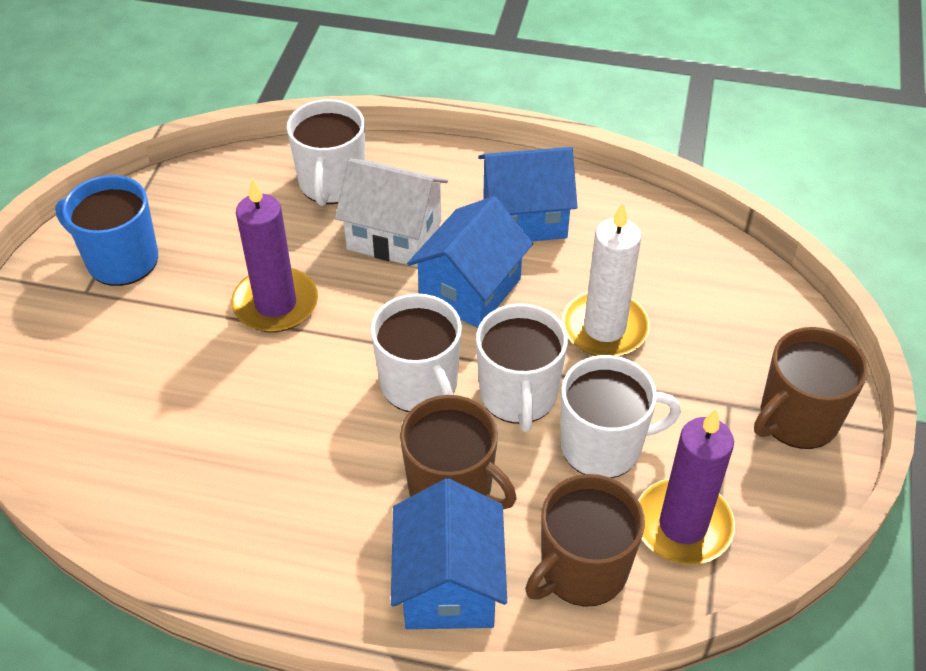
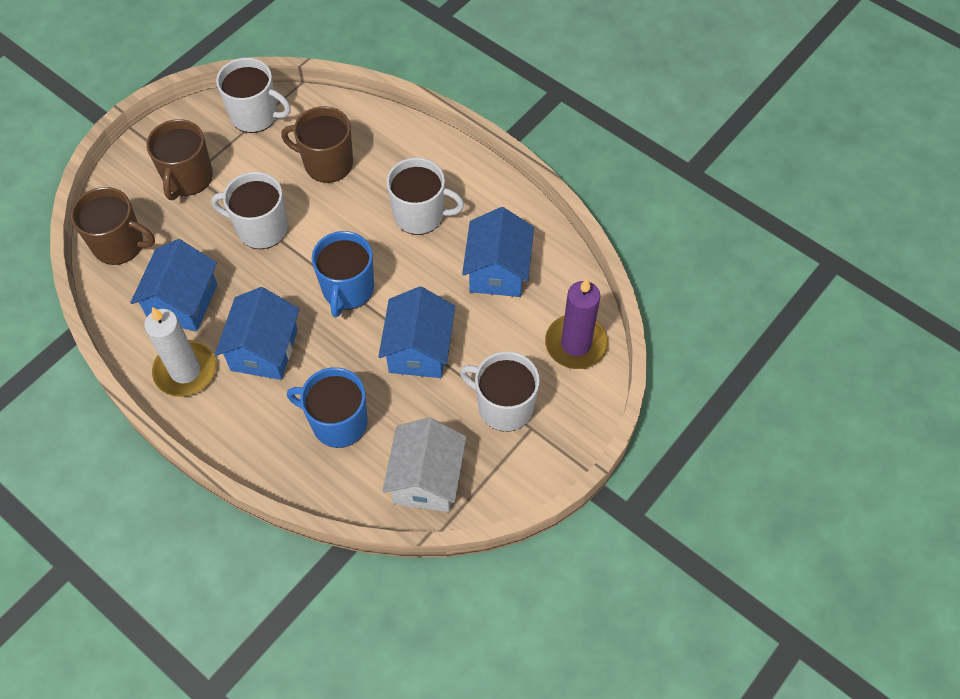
blue house: [391,478,507,629] [407,196,533,328] [478,147,578,241] = 3 -> [130,239,217,332] [215,287,300,380] [378,286,455,378] [462,207,534,297] = 4
blue mug: [55,175,158,286] = 1 -> [287,367,368,448] [312,231,374,317] = 2
purple candle: [231,177,318,333] [638,409,735,565] = 2 -> [545,278,608,369] = 1

